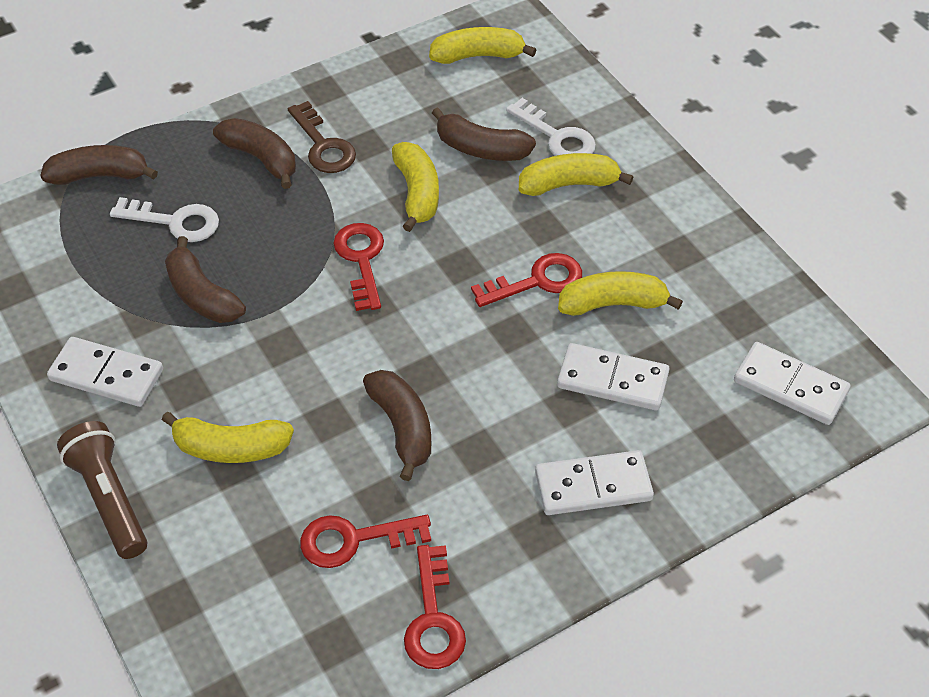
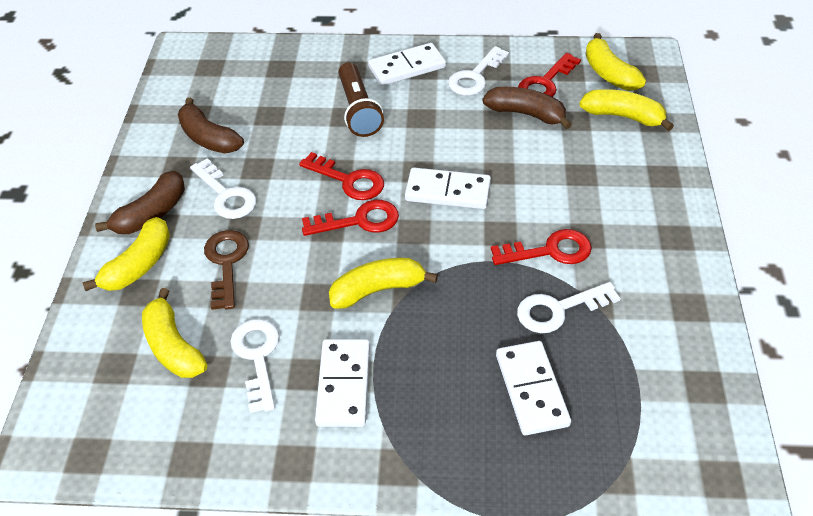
brown banana: [40,145,158,185] [165,236,246,323] [213,118,296,189] [363,370,431,481] [432,107,536,161] = 5 -> [95,171,185,234] [178,97,244,153] [482,87,572,129] = 3
white key: [110,197,219,242] [506,98,596,156] = 2 -> [190,158,256,219] [230,319,280,413] [448,46,509,96] [517,282,621,333] = 4

